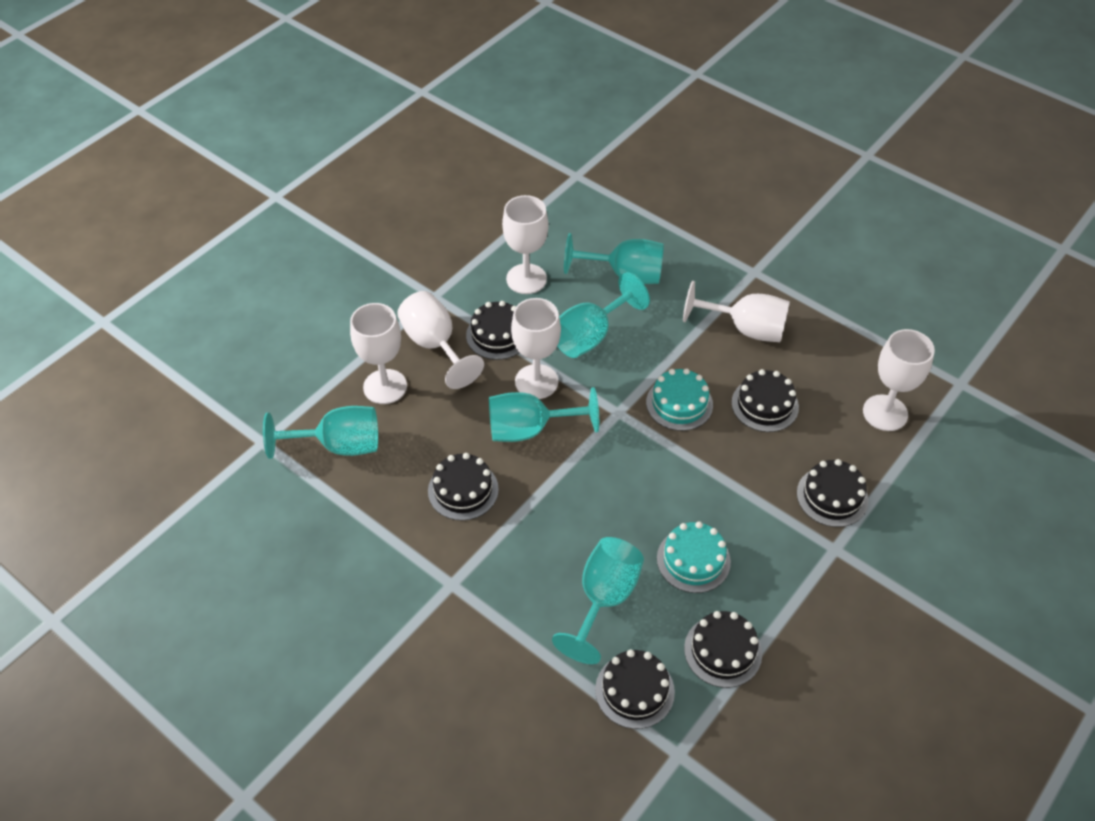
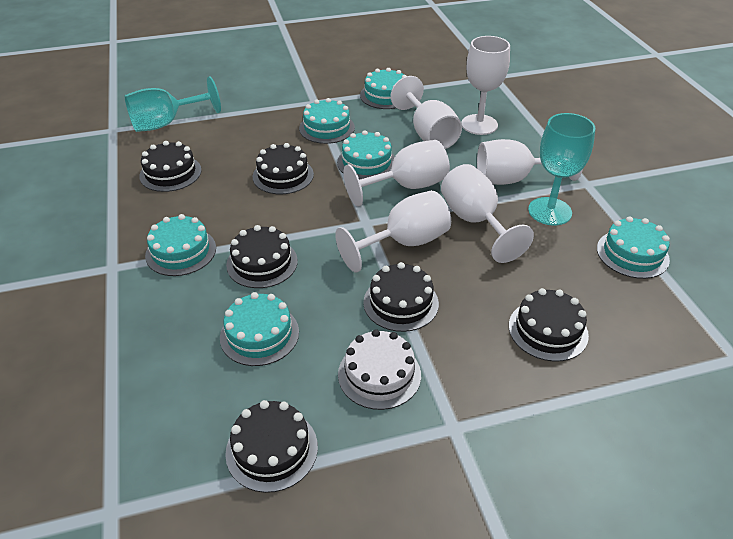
turquoise cake: [646,368,713,431] [657,521,731,593] = 2 -> [145,214,216,276] [220,292,299,366] [299,98,355,144] [337,130,395,180] [360,68,406,109] [597,216,670,279] = 6
turquoise goblet: [263,406,378,459] [489,387,599,442] [552,537,644,664] [557,272,650,358] [564,233,664,284] = 5 -> [124,77,221,132] [528,113,596,226] = 2
white cake: none = 0 -> [338,329,421,410] = 1

